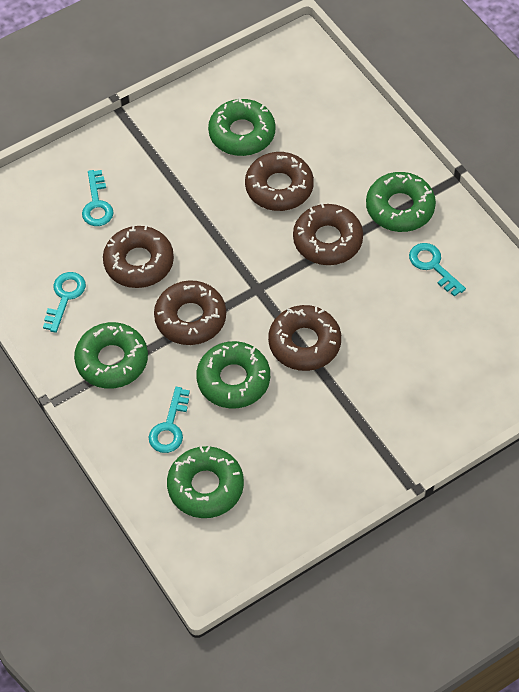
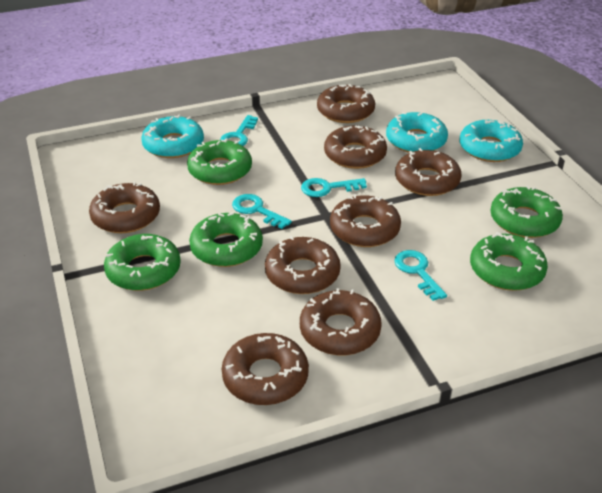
brown donut: [103,225,174,288] [154,280,226,345] [245,152,314,211] [268,305,341,371] [293,203,363,265] = 5 -> [89,182,160,233] [222,333,309,405] [265,236,341,294] [300,288,382,355] [317,84,375,123] [324,126,387,169] [330,194,401,247] [395,148,462,196] = 8
turquoise donut: none = 0 -> [141,115,204,158] [386,112,448,153] [460,120,523,162] = 3

